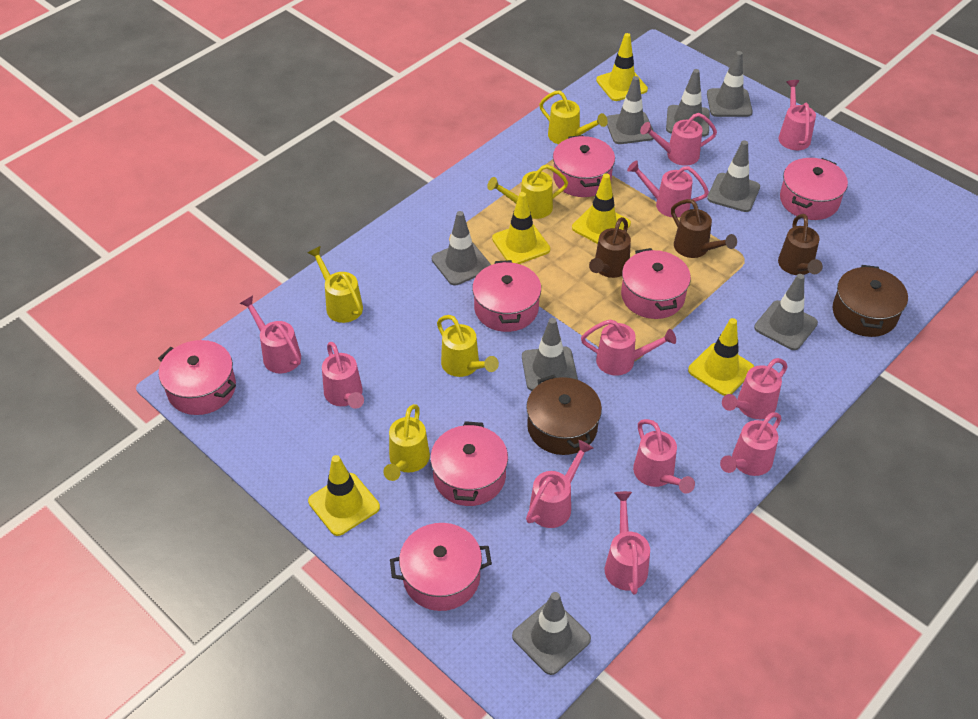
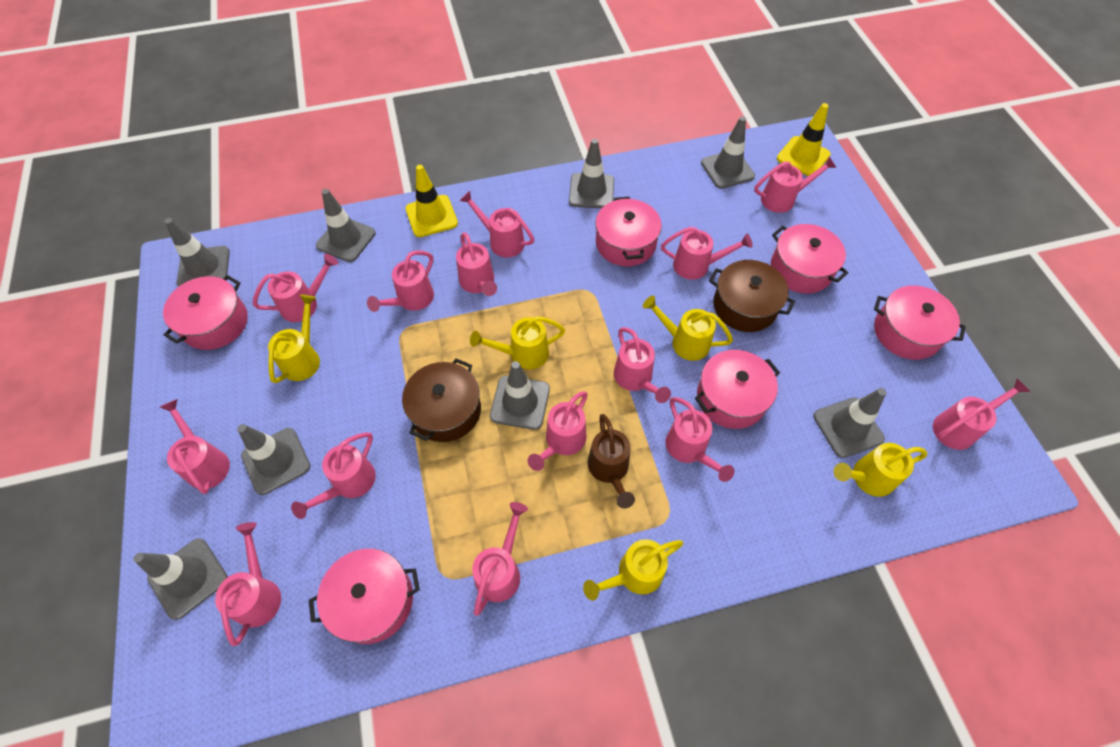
brown watering can: [589,217,631,278] [671,199,737,258] [778,214,823,275] = 3 -> [588,414,635,508] = 1
pink pot: [158,340,236,415] [390,523,492,611] [430,421,508,506] [472,260,541,332] [553,135,615,197] [621,248,691,319] [780,158,848,220] = 7 -> [163,275,248,350] [309,549,420,644] [595,197,662,266] [695,350,780,429] [771,224,848,294] [874,285,966,360] = 6
pink watering can: [239,296,301,373] [322,342,364,409] [526,440,594,528] [581,319,676,376] [605,491,650,595] [627,160,709,217] [633,419,695,493] [640,113,717,166] [720,412,781,476] [722,358,788,419] [779,80,816,150] = 11 -> [160,399,230,494] [215,522,281,646] [253,254,338,322] [291,432,376,519] [367,251,434,312] [456,232,497,296] [460,191,534,257] [472,502,528,616] [528,391,588,471] [614,327,671,403] [661,227,752,280] [665,397,735,482] [754,157,836,213] [933,379,1030,450] = 14
yellow traffic cone: [308,455,380,536] [492,192,550,264] [572,173,631,244] [596,33,648,101] [688,318,754,396] = 5 -> [405,165,458,237] [777,103,831,176] = 2

